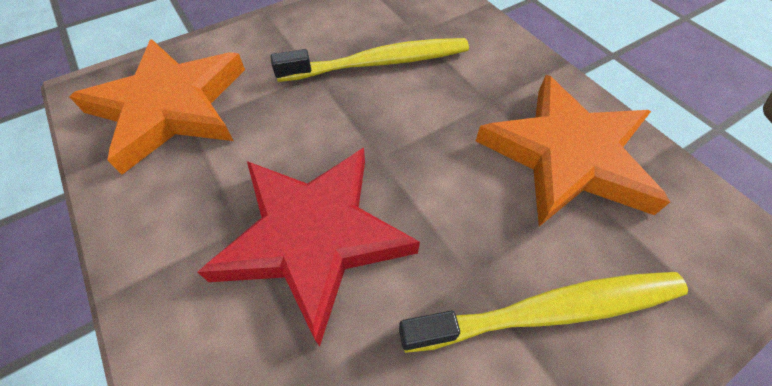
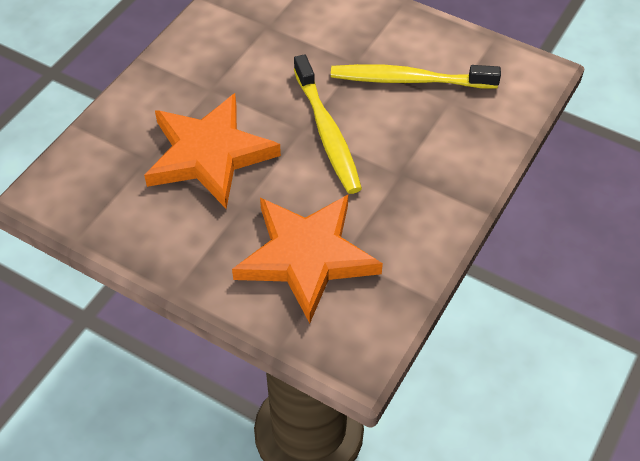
red star: [197,148,420,346] = 1 -> none = 0

